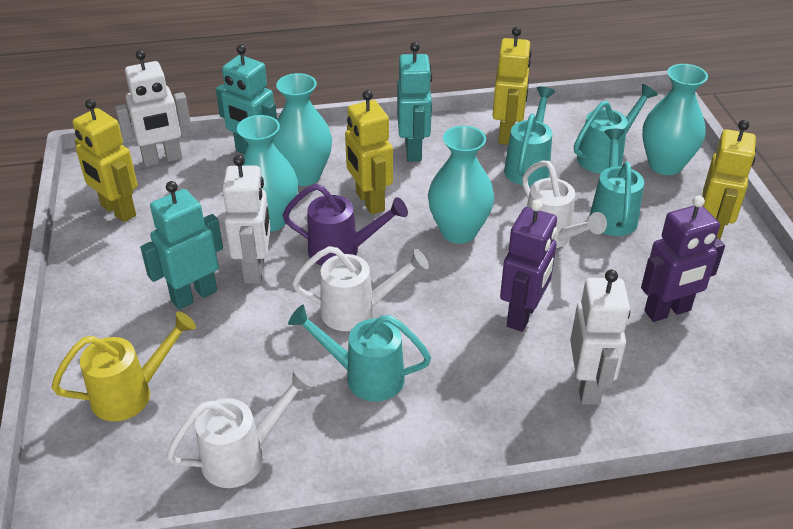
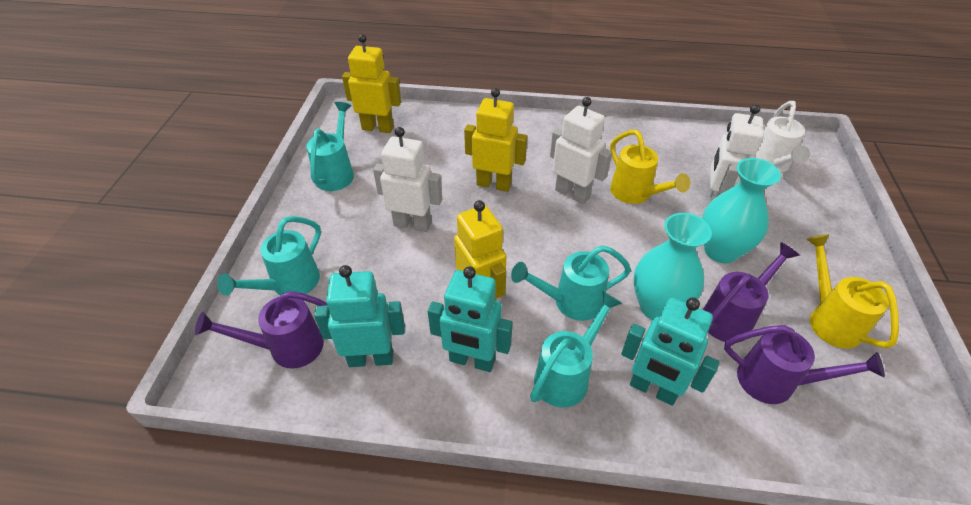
purple robot: [500,200,557,332] [641,196,725,322] = 2 -> none = 0
purple watering can: [282,184,408,266] = 1 -> [195,291,327,369] [703,242,800,343] [724,325,885,404] = 3
turquoise vase: [237,115,298,232] [272,73,332,186] [428,126,494,244] [642,64,708,175] = 4 -> [634,213,712,320] [702,158,781,263] = 2
white watering can: [167,368,313,488] [292,246,429,331] [522,161,607,248] = 3 -> [754,101,810,173] = 1
yellow robot: [73,99,138,222] [345,90,393,214] [493,27,531,145] [702,120,756,239] = 4 -> [342,34,401,133] [454,200,506,301] [464,88,527,192] = 3
yellow watering can: [52,311,196,421] = 1 -> [610,130,690,204] [806,234,899,349] = 2

